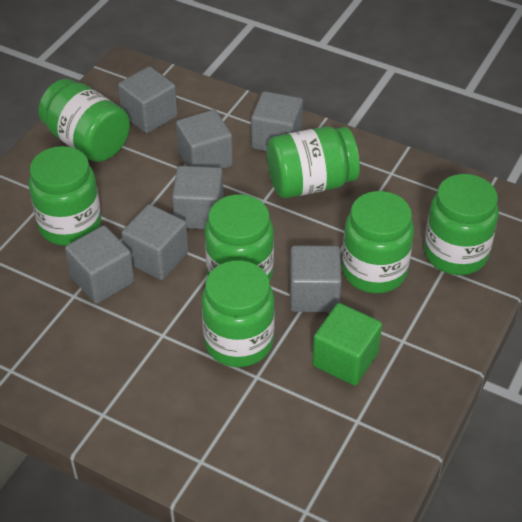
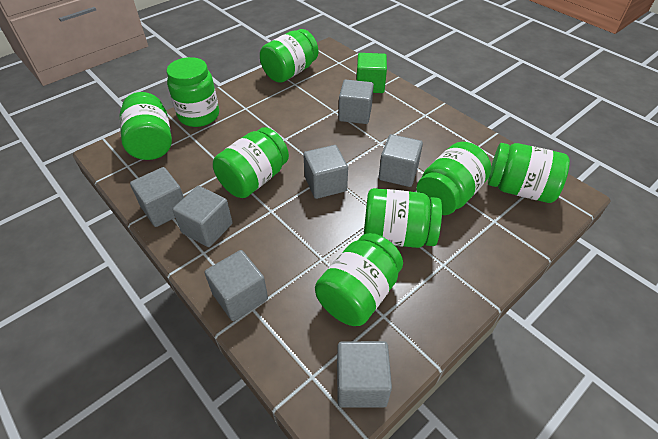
green jar: [29,146,101,246] [38,79,130,162] [202,260,275,367] [205,194,274,281] [267,127,360,198] [342,191,414,293] [424,174,499,275] = 7 -> [120,92,172,160] [167,57,219,127] [213,127,289,198] [260,29,318,83] [315,233,403,326] [364,188,442,248] [416,142,491,215] [488,143,570,203] = 8

